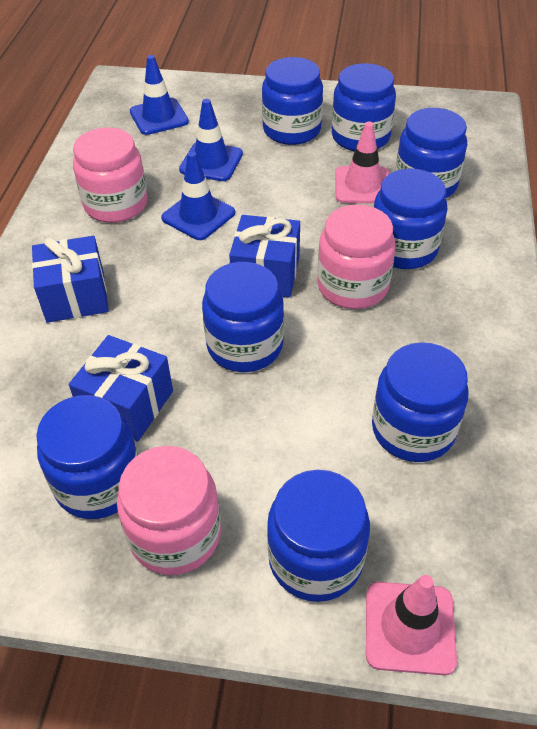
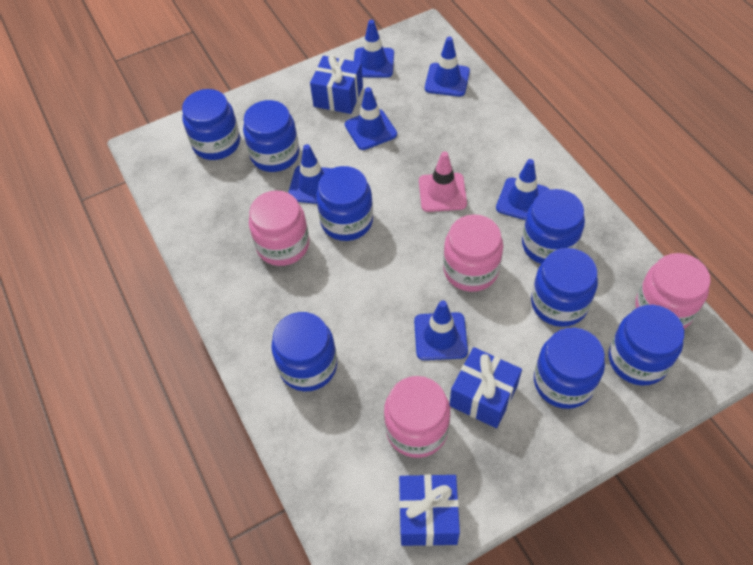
blue traffic cone: [130,55,189,135] [161,151,235,240] [179,99,243,181] = 3 -> [288,144,332,204] [345,87,397,150] [354,20,394,78] [414,300,468,360] [425,37,470,97] [496,159,550,220] = 6
pink jar: [73,127,148,223] [117,446,221,575] [317,204,395,309] = 3 -> [249,190,309,266] [384,376,450,458] [443,214,503,292] [635,253,710,329] = 4
pink traffic cone: [335,122,390,204] [366,575,457,675] = 2 -> [419,151,467,212] = 1

